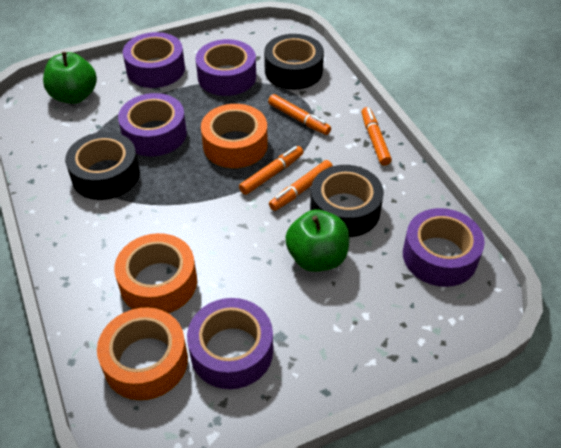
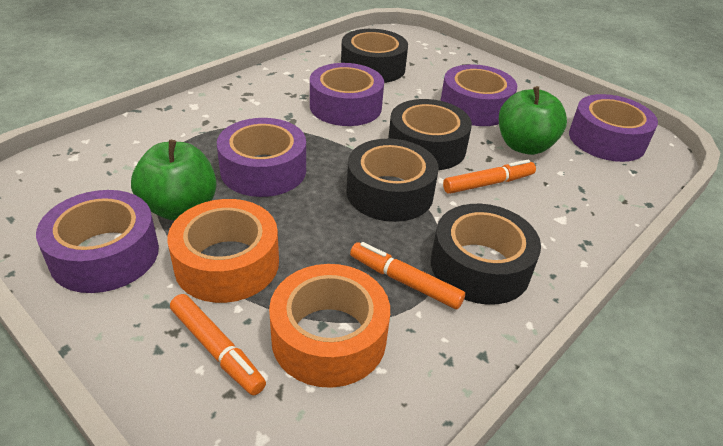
black tape: [65,132,140,200] [264,34,324,90] [310,165,384,237] = 3 -> [341,29,408,83] [346,139,439,222] [388,99,472,170] [431,204,541,305] = 4
orange marker: [239,146,303,195] [268,94,331,135] [269,160,333,211] [362,107,392,166] = 4 -> [170,294,266,395] [350,242,465,309] [443,160,536,194] = 3
orange tape: [97,307,188,400] [114,233,197,313] [201,104,268,168] = 3 -> [168,199,279,303] [269,264,390,388] = 2

